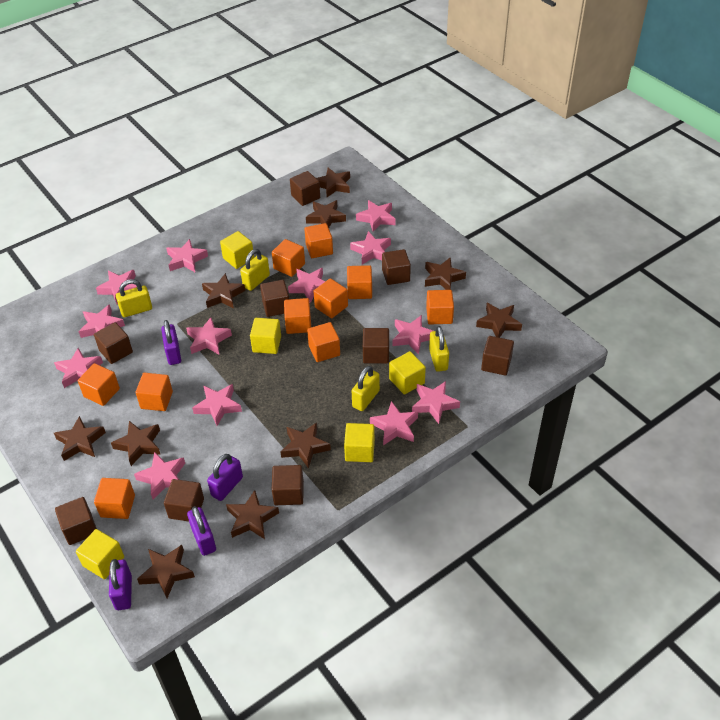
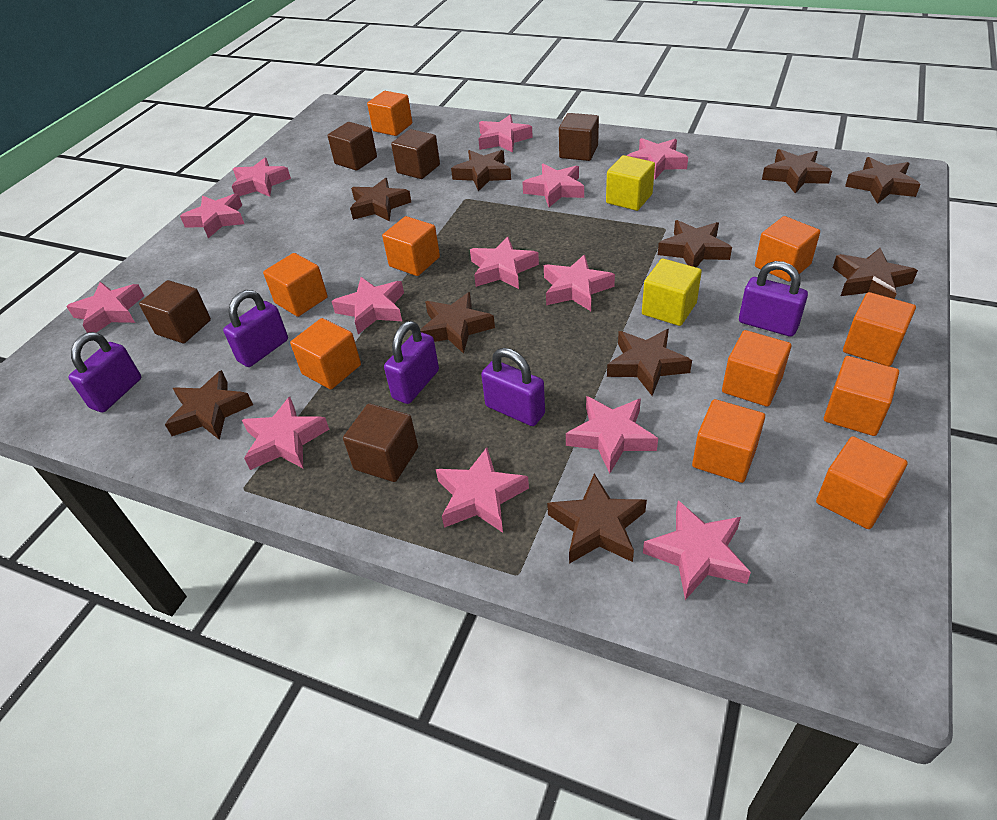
brown cube: [55,497,97,545] [94,322,133,364] [164,479,204,521] [260,280,289,317] [272,465,304,505] [290,171,320,206] [363,328,389,363] [382,249,411,285] [481,336,514,376] = 9 -> [139,280,211,343] [328,122,377,171] [343,403,418,482] [391,129,440,179] [559,113,599,161] = 5
purple padlock: [109,559,132,610] [161,320,181,365] [187,506,216,556] [207,454,243,501] = 4 -> [68,332,141,412] [223,290,288,367] [384,321,439,404] [481,348,545,426] [739,261,808,337] = 5
yellow cube: [76,529,124,579] [220,231,254,269] [250,318,281,354] [344,423,375,462] [389,351,426,395] = 5 -> [606,155,655,211] [642,259,702,326] = 2
yellow padlock: [116,279,152,317] [240,249,270,291] [352,366,380,411] [429,326,449,372] = 4 -> none = 0

